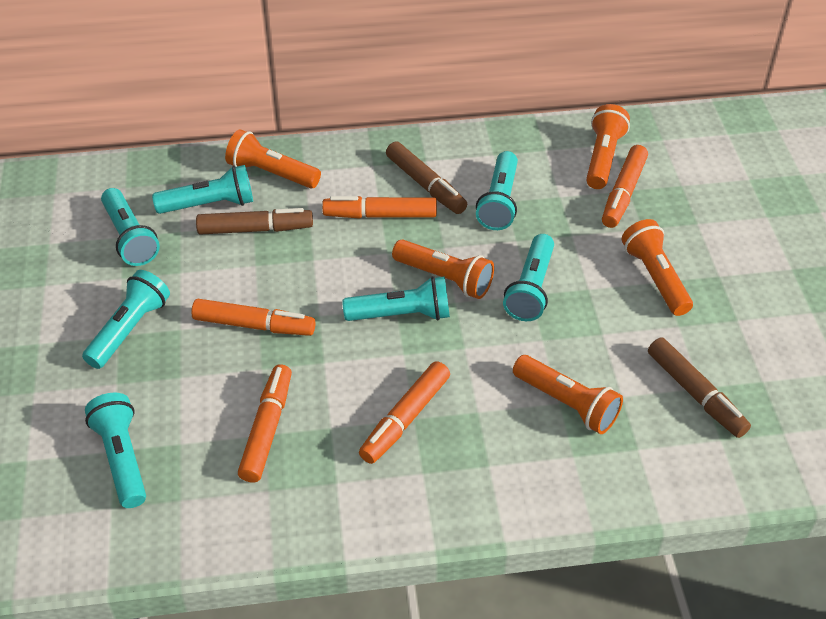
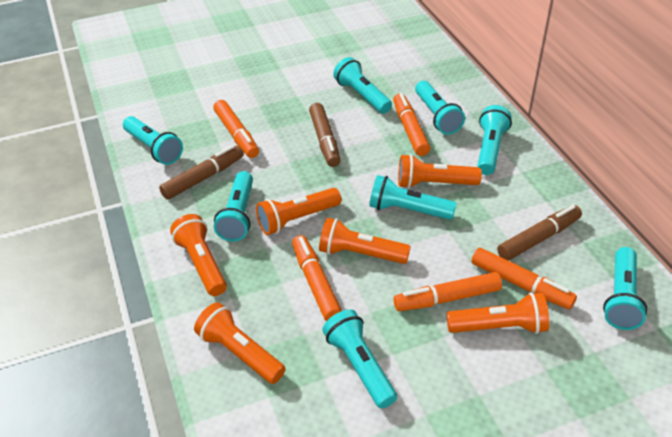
orange flashlight: [225,129,321,188] [392,239,494,299] [513,355,623,434] [586,104,630,189] [621,219,693,316] = 5 -> [170,214,227,296] [194,302,286,384] [256,188,341,235] [319,218,411,264] [398,154,482,189] [446,292,549,334] = 6
turquoise flashlight: [82,270,170,369] [85,393,146,508] [101,188,160,266] [152,165,253,214] [342,276,450,321] [476,151,518,230] [503,234,554,321] = 7 -> [123,116,183,165] [214,171,253,241] [322,309,397,408] [333,57,392,114] [369,175,457,220] [415,81,465,135] [477,105,512,175] [603,247,648,330] = 8

